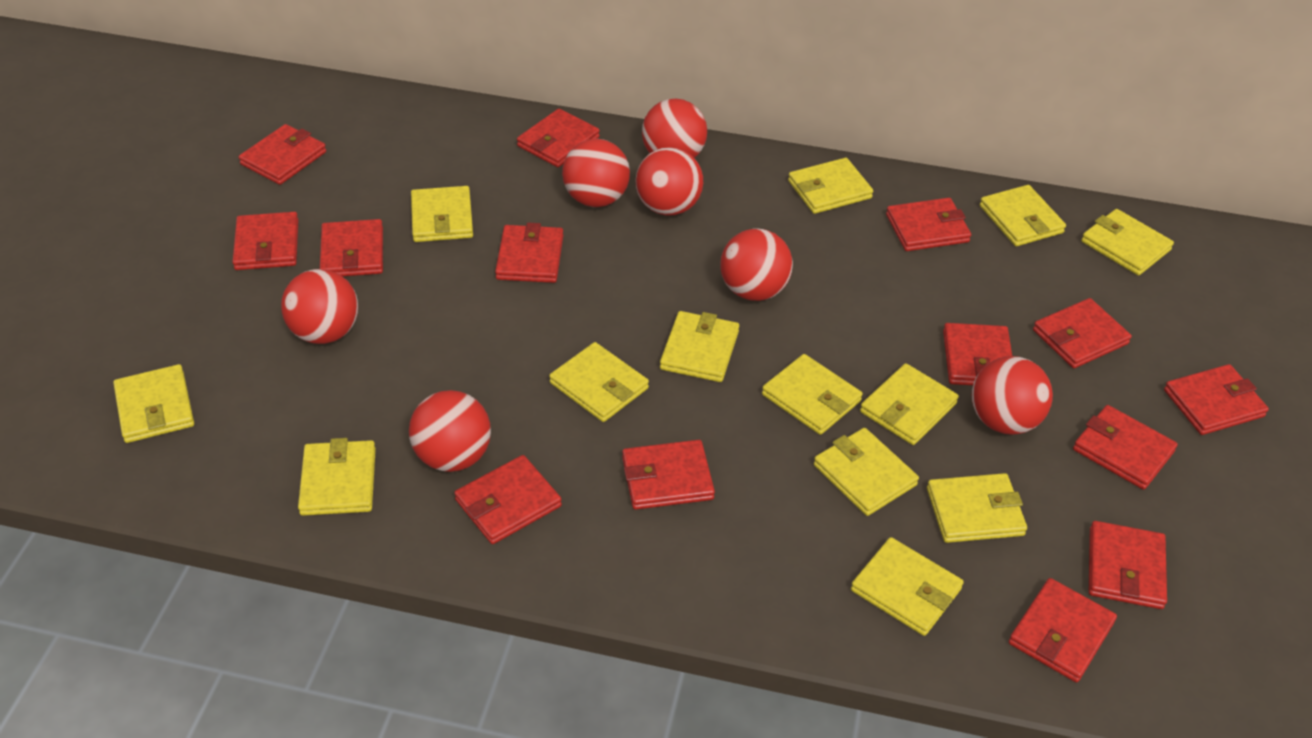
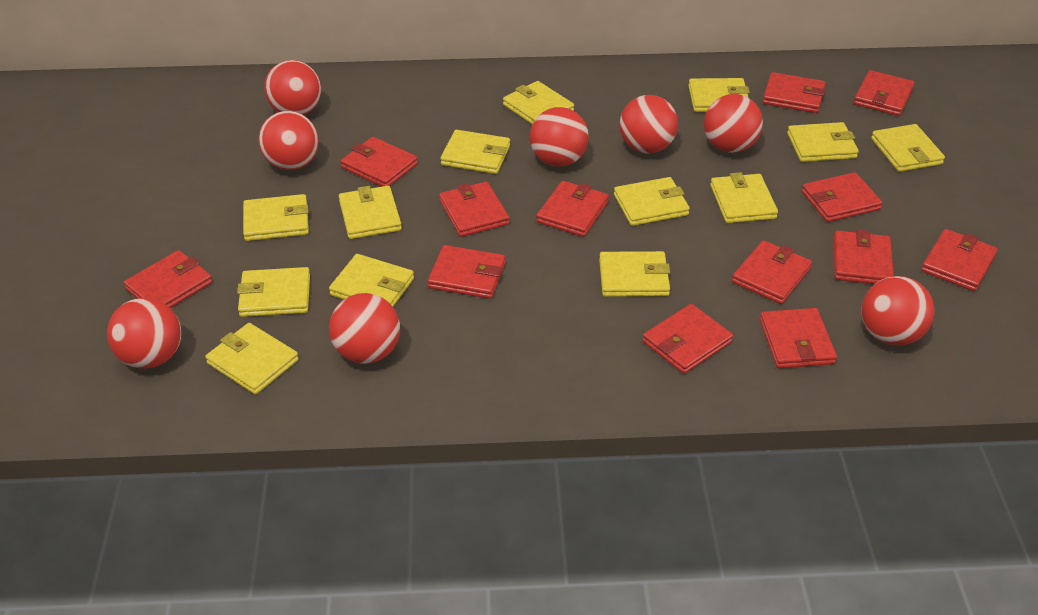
red ball: [281,269,358,344] [409,390,491,472] [562,139,630,207] [635,147,703,216] [642,99,707,158] [721,229,793,301] [972,356,1053,435] = 7 -> [107,298,181,369] [258,111,319,170] [264,60,321,115] [329,293,400,364] [530,107,589,167] [619,95,678,154] [704,94,763,153] [861,276,934,346] = 8
red wallet: [233,212,299,270] [239,124,326,185] [320,219,383,277] [454,455,562,544] [495,222,563,283] [517,108,600,167] [622,440,715,510] [886,198,971,251] [943,323,1012,385] [1009,578,1117,682] [1033,298,1132,368] [1073,405,1178,490] [1089,521,1167,609] [1164,364,1269,435] = 14 -> [124,250,212,308] [341,137,418,187] [428,245,505,299] [439,182,509,237] [536,181,609,237] [642,304,733,374] [732,240,812,304] [760,308,837,368] [763,72,825,113] [802,172,882,222] [833,230,894,284] [854,70,915,116] [921,229,998,291] = 13

